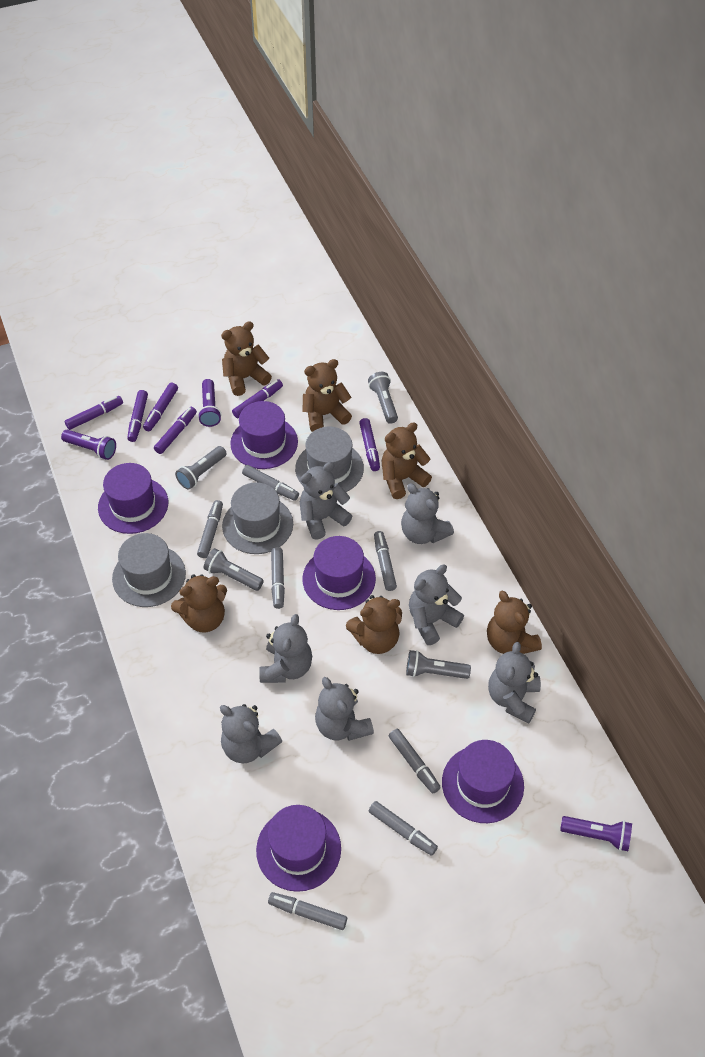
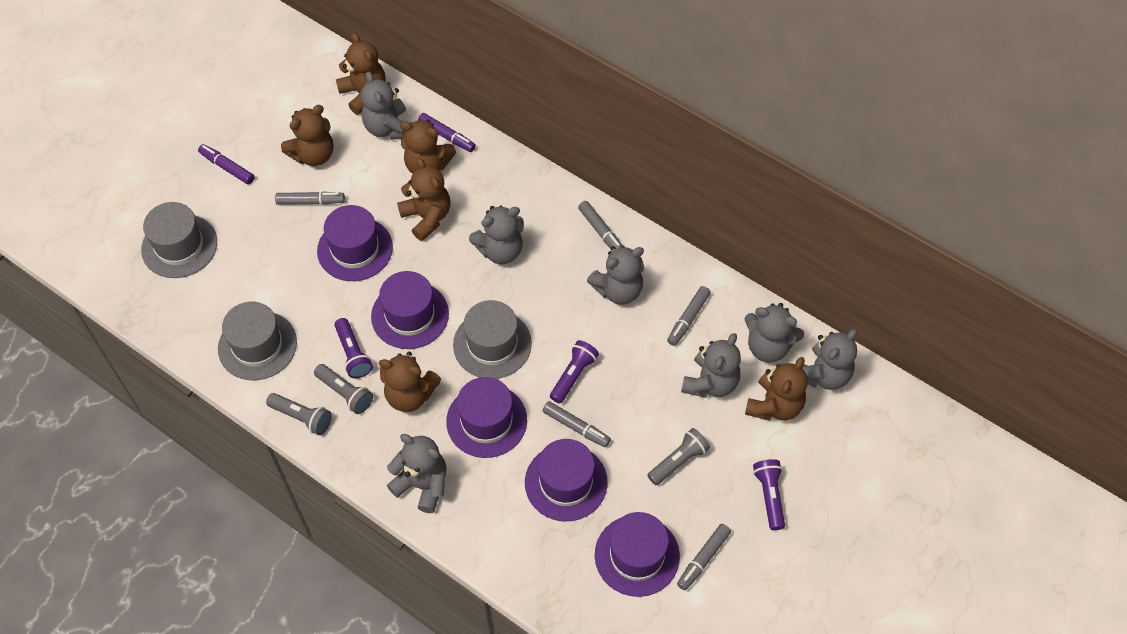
grey flashlight: [175,446,227,490] [204,548,264,591] [368,372,398,424] [406,650,471,679] = 4 -> [266,393,332,435] [314,364,373,414] [647,428,710,485] = 3
grey marker: [197,500,223,558] [242,465,299,501] [268,892,347,930] [271,547,285,609] [369,801,438,856] [374,531,397,591] [389,729,441,793] = 7 -> [275,192,345,205] [543,401,611,447] [578,201,622,249] [667,286,711,346] [677,524,731,590] = 5
purple marker: [65,396,123,430] [127,390,148,442] [143,382,178,431] [154,407,197,454] [232,379,283,418] [359,418,380,471] = 6 -> [198,144,255,185] [418,113,476,152] = 2

